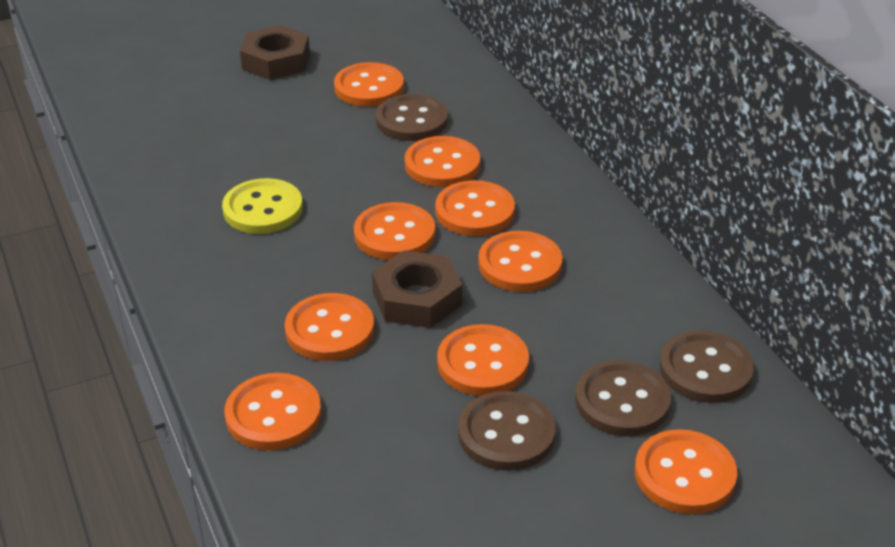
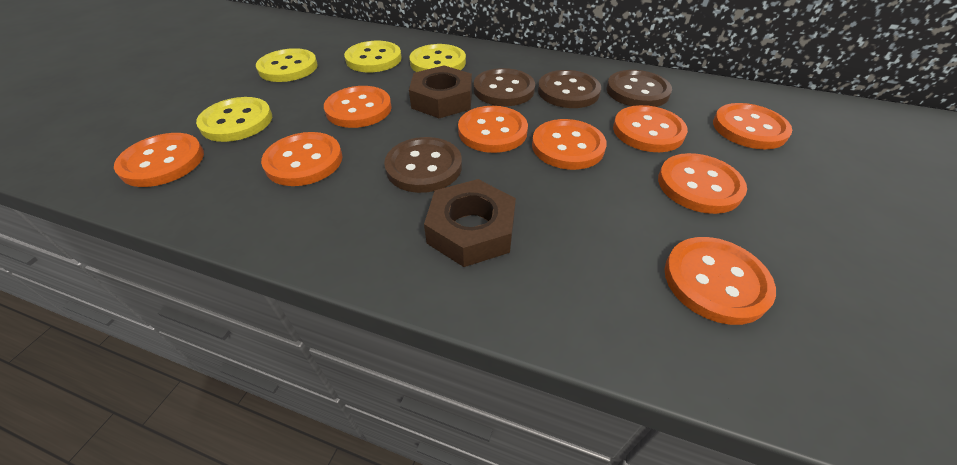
yellow button: [222,178,303,234] = 1 -> [196,97,272,142] [256,48,318,82] [344,41,402,72] [409,44,466,72] = 4

